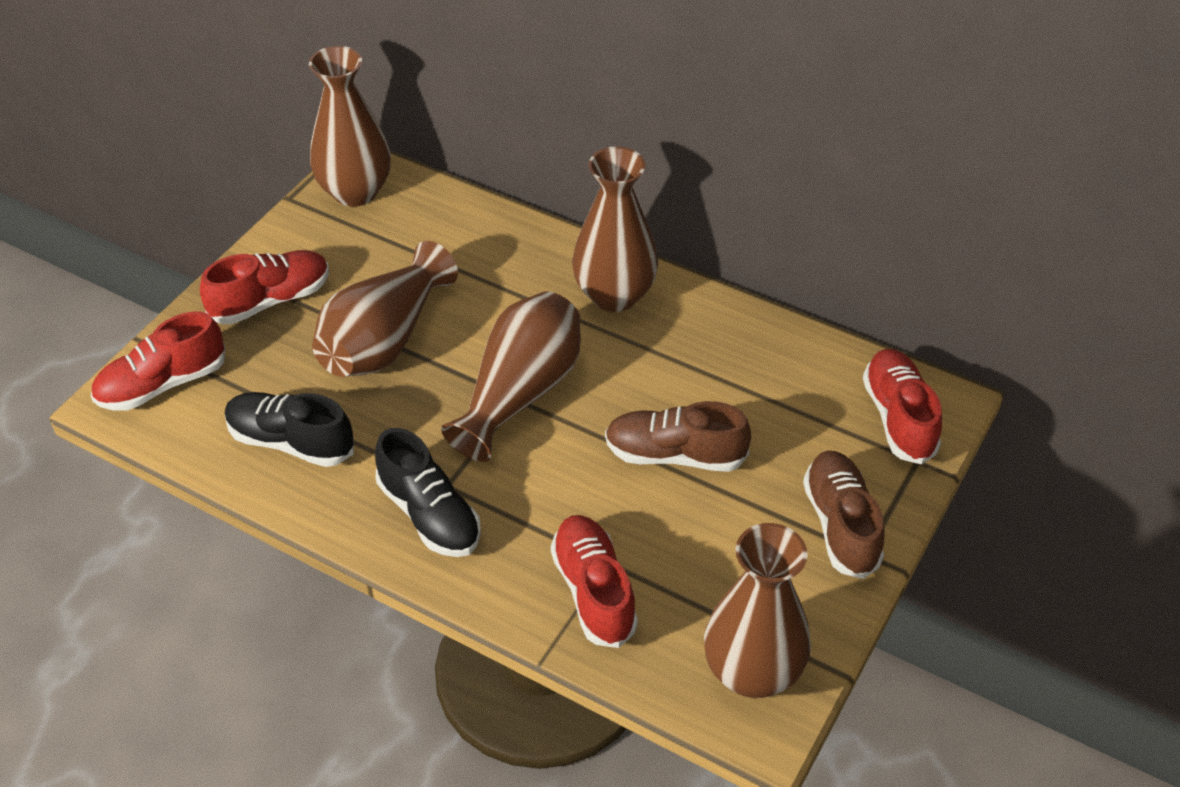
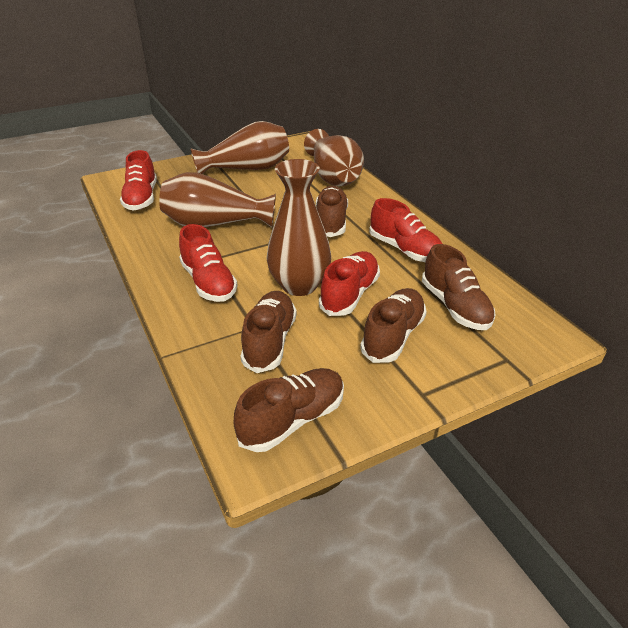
black shoe: [225,392,354,467] [375,428,481,557] = 2 -> none = 0
brown shoe: [605,401,751,472] [803,451,885,579] = 2 -> [233,368,344,452] [241,291,297,373] [316,186,348,237] [360,288,427,363] [422,244,496,330] = 5
brown vase: [309,46,391,207] [312,241,458,377] [441,291,581,462] [572,146,658,312] [704,523,811,698] = 5 -> [159,172,276,228] [190,121,289,174] [266,159,331,296] [304,129,364,186] = 4

